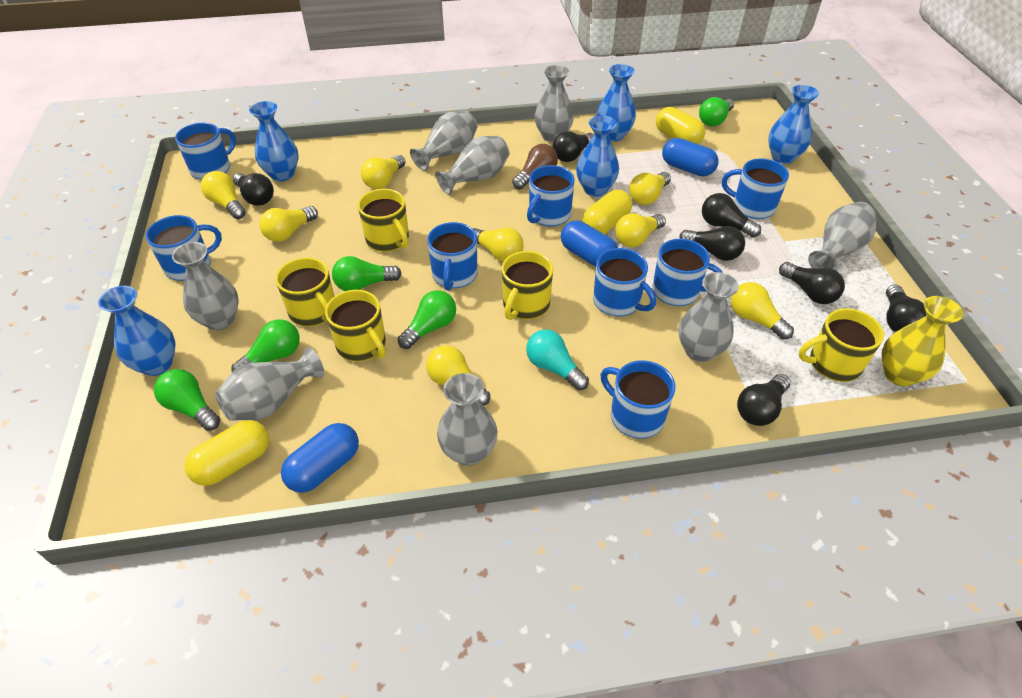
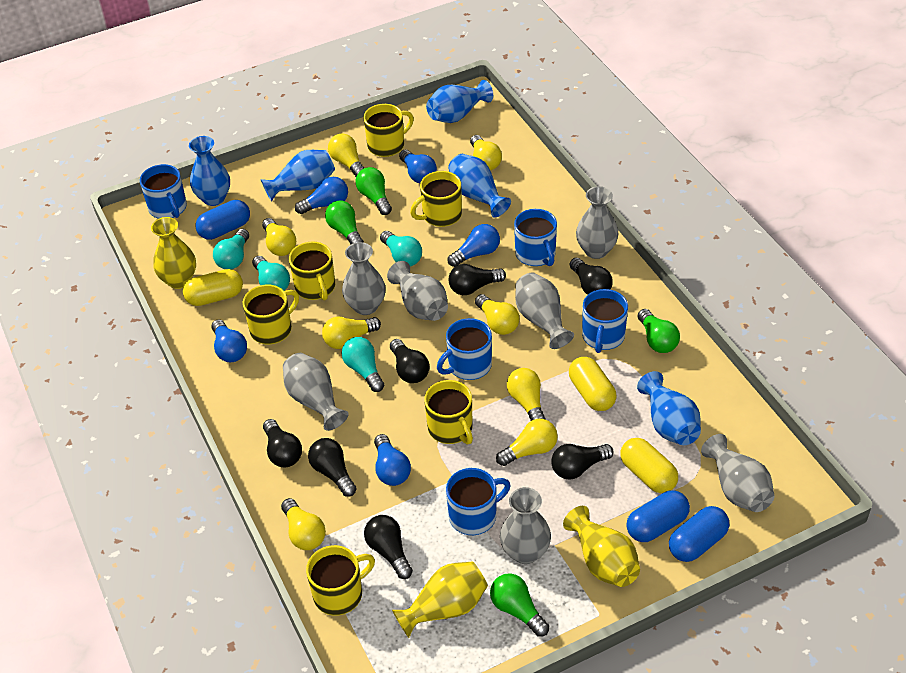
blue light bulb: none = 0 -> [211,319,247,362] [295,177,348,214] [374,434,411,486] [399,149,437,183] [447,224,500,267] = 5
blue mug: [146,215,222,281] [175,123,236,180] [427,222,478,291] [527,165,575,227] [593,248,656,316] [600,360,675,439] [652,239,723,306] [722,158,789,219] = 8 -> [140,164,187,219] [437,318,492,380] [446,468,511,535] [514,209,557,266] [582,289,628,353] = 5
brown light bulb: [512,144,558,190] = 1 -> none = 0
green light bulb: [154,369,220,431] [231,319,300,372] [332,256,402,291] [398,290,456,349] [699,97,734,127] = 5 -> [325,200,364,245] [355,167,392,215] [490,573,549,637] [638,309,680,353] = 4
grey vase: [172,242,239,330] [215,347,324,421] [410,111,477,171] [435,136,510,195] [437,373,497,466] [535,65,574,143] [679,272,739,362] [808,202,876,270] = 8 -> [283,353,348,431] [342,242,386,315] [387,261,448,321] [500,487,551,564] [515,273,574,349] [576,186,618,259] [701,434,774,512] = 7
turquoise light bulb: [526,329,589,390] = 1 -> [213,229,249,269] [252,256,290,291] [341,337,384,392] [380,231,422,267] = 4
yellow mug: [276,257,334,327] [325,290,386,362] [358,189,409,252] [502,251,553,320] [799,308,884,382] = 5 -> [243,285,299,344] [289,242,335,301] [306,545,375,616] [363,104,414,157] [410,171,462,227] [424,380,473,444] = 6
yellow vase: [881,296,963,387] = 1 -> [151,217,196,289] [392,561,488,638] [563,506,640,587] = 3

